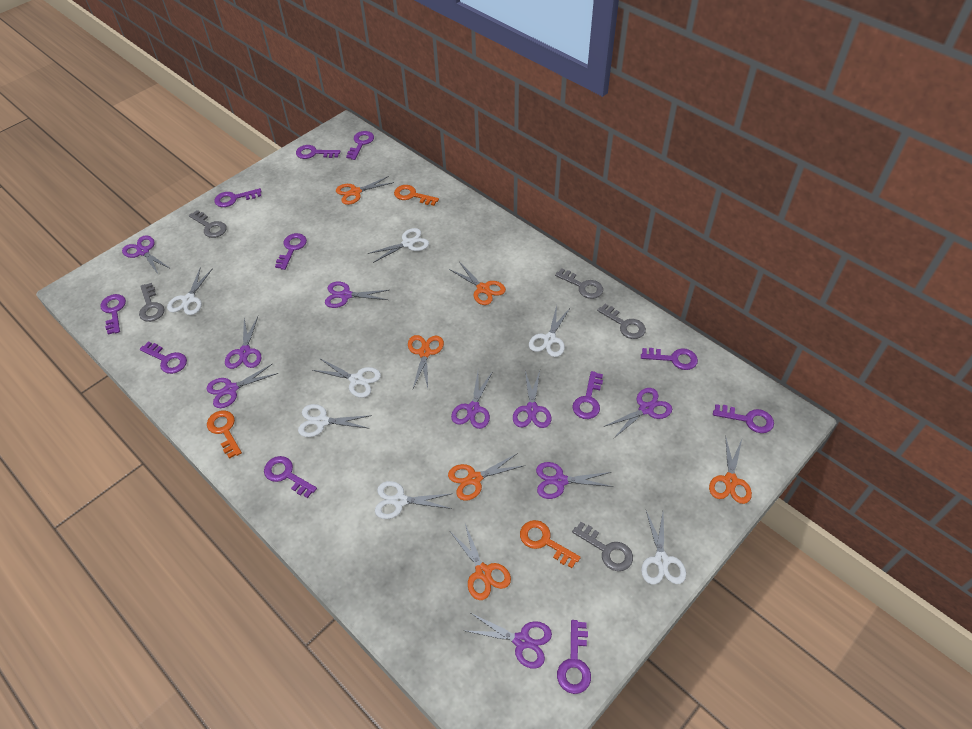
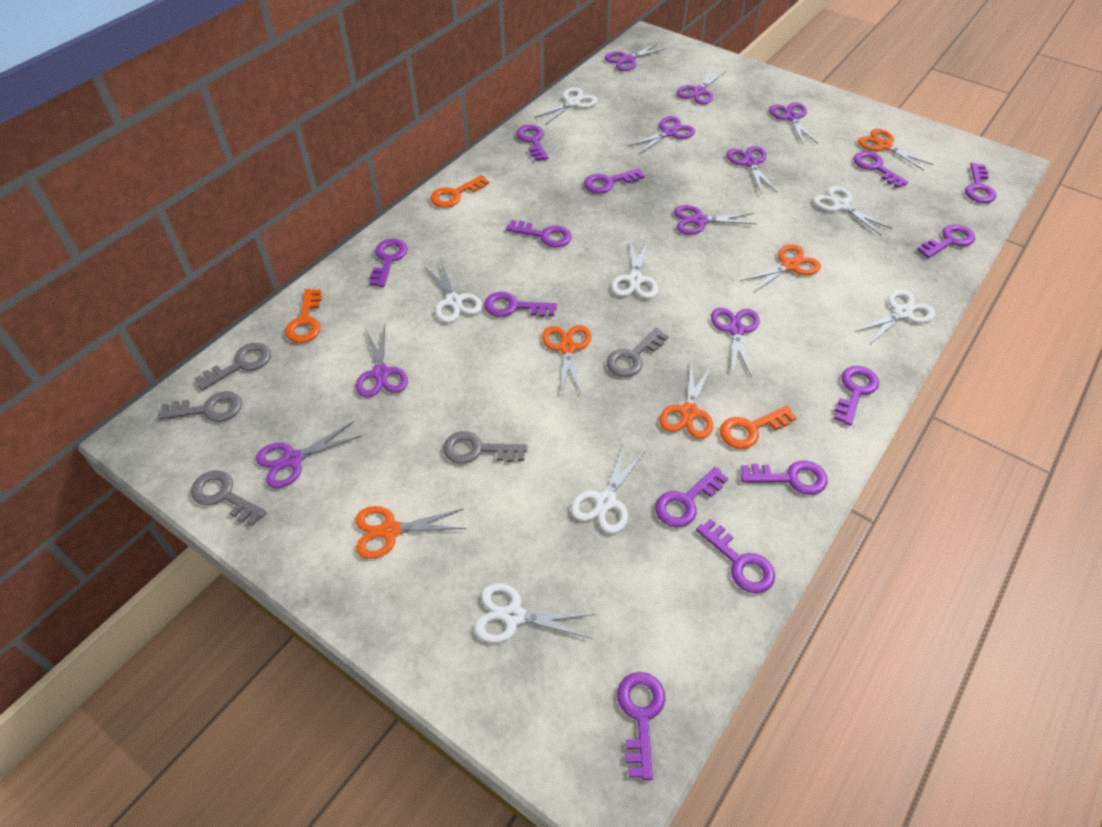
orange scissors: [336,176,394,205] [408,335,444,388] [448,453,525,501] [449,262,506,305] [451,524,511,600] [709,435,752,504] = 6 -> [355,506,466,559] [542,325,591,395] [659,362,713,439] [740,244,821,293] [858,129,933,171] = 5
purple key: [100,294,126,335] [140,341,187,374] [214,188,262,207] [264,456,317,498] [275,233,307,270] [296,145,340,159] [346,131,374,160] [557,620,591,694] [572,371,603,419] [641,348,698,370] [713,404,774,433] = 11 -> [369,239,408,287] [484,292,557,317] [506,220,572,247] [516,125,549,161] [584,168,645,193] [617,672,665,780] [655,467,728,527] [696,519,775,593] [741,461,828,495] [834,366,879,426] [853,151,908,188] [917,224,975,258] [965,163,997,203] = 13

